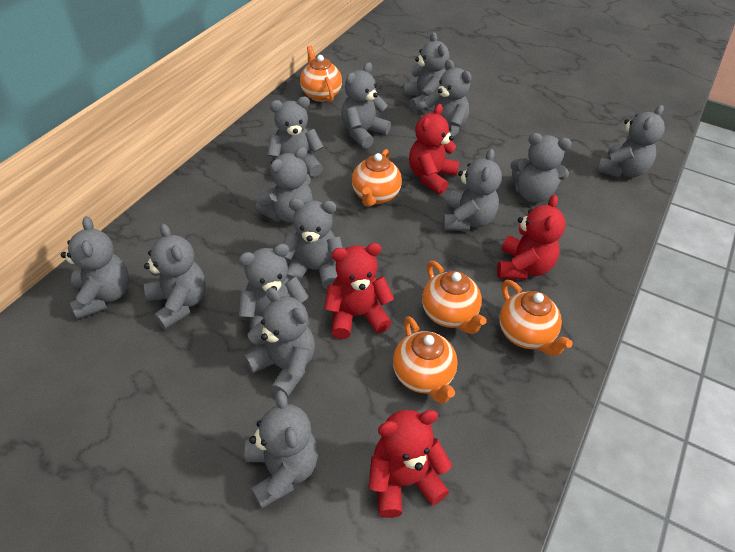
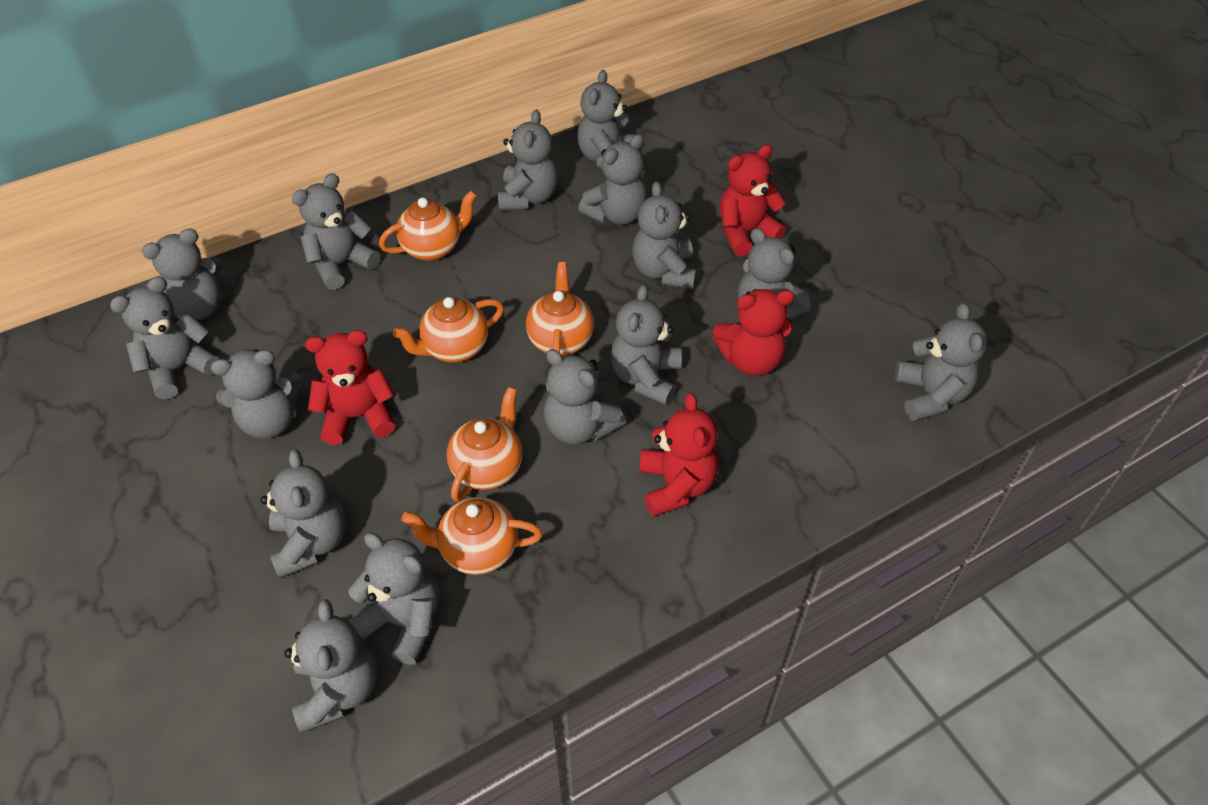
grey teddy bear: [61,216,129,319] [144,224,206,329] [239,244,310,344] [244,288,315,398] [245,390,318,509] [255,147,313,223] [267,97,324,177] [283,198,343,289] [341,62,391,149] [403,32,449,112] [418,59,472,137] [443,149,502,231] [510,133,572,203] [596,105,665,178] = 14 -> [110,277,220,400] [142,228,223,320] [211,349,303,439] [261,449,346,578] [284,599,378,733] [292,173,380,290] [348,533,439,665] [497,110,558,211] [544,349,626,444] [577,70,636,169] [578,134,647,225] [611,284,682,405] [632,181,696,289] [738,228,810,319] [894,303,987,421] = 15

